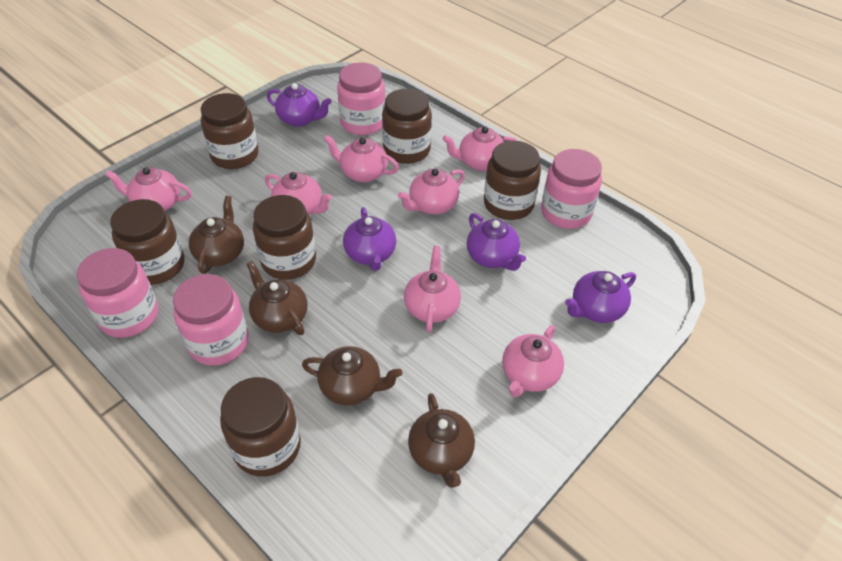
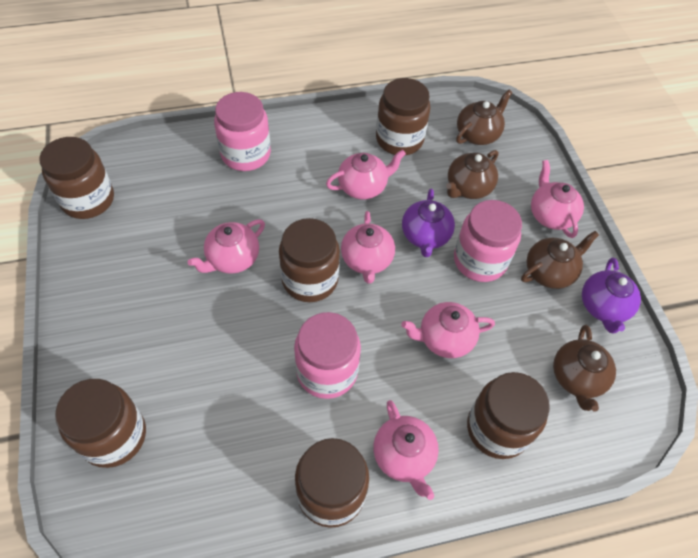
pink jar: [77,248,158,338] [173,274,249,366] [337,62,386,135] [541,149,602,229] = 4 -> [214,92,271,171] [294,312,361,399] [454,200,522,282] = 3
pink teapot: [105,167,192,211] [265,172,332,215] [324,135,399,182] [398,168,465,215] [404,246,461,333] [443,126,517,171] [502,325,564,397] = 7 -> [188,219,265,274] [326,150,406,199] [341,211,395,284] [373,400,439,500] [401,302,495,358] [531,160,584,238] = 6
purple teapot: [267,83,332,127] [343,207,396,271] [467,213,526,271] [565,271,636,323] = 4 -> [402,189,455,257] [582,257,641,334] = 2

